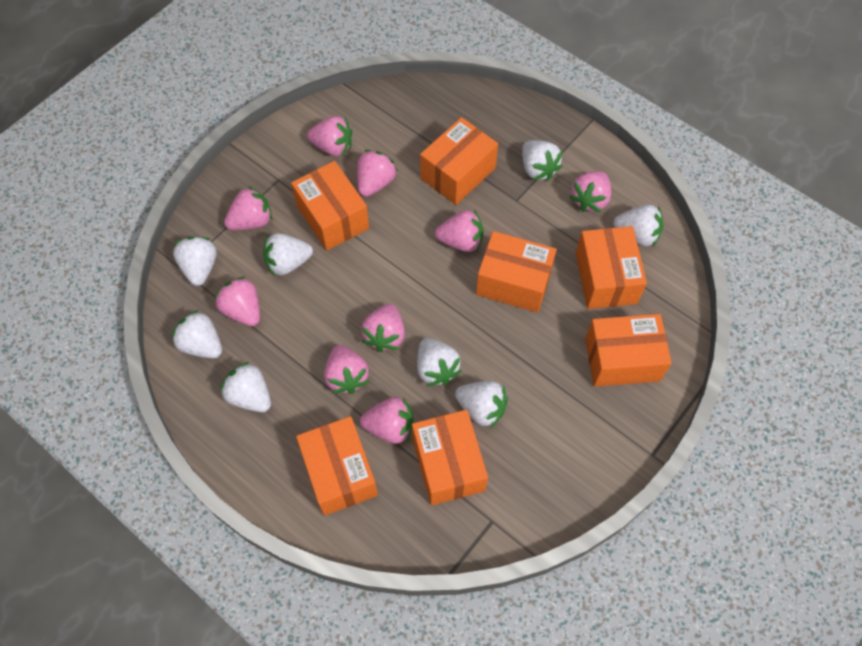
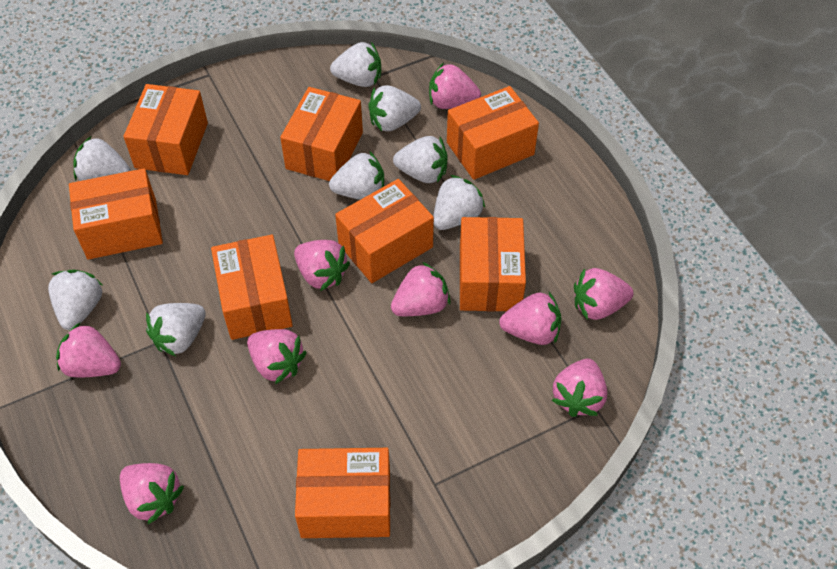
orange box: [291,161,369,251] [296,416,378,516] [412,410,488,505] [420,117,498,205] [476,231,557,313] [576,226,647,309] [585,314,672,387] = 7 -> [69,168,163,260] [123,84,208,175] [211,235,293,340] [280,87,363,181] [295,448,391,538] [335,179,434,283] [447,86,539,180] [460,217,526,312] = 8

